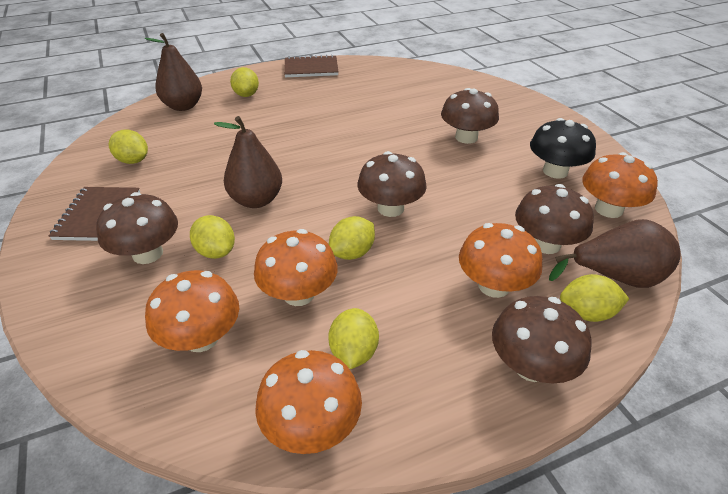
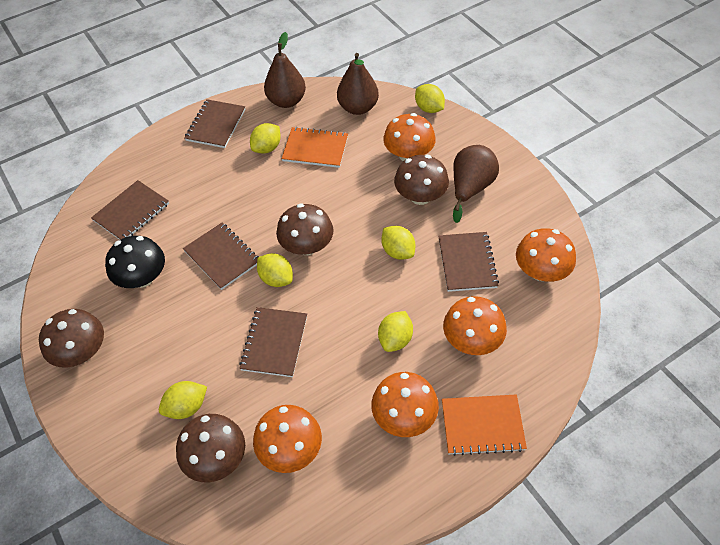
brown mushroom: [96,192,178,264] [357,151,427,217] [441,88,499,144] [492,296,592,384] [515,184,594,254] = 5 -> [39,309,104,368] [176,414,245,482] [276,203,333,255] [394,155,449,205] = 4
brown notebook: [49,187,140,241] [284,55,339,77] = 2 -> [91,180,169,240] [183,223,259,290] [185,99,246,148] [239,307,307,377] [439,232,499,292] = 5
orange notebook: none = 0 -> [282,127,348,168] [442,394,527,456] = 2

